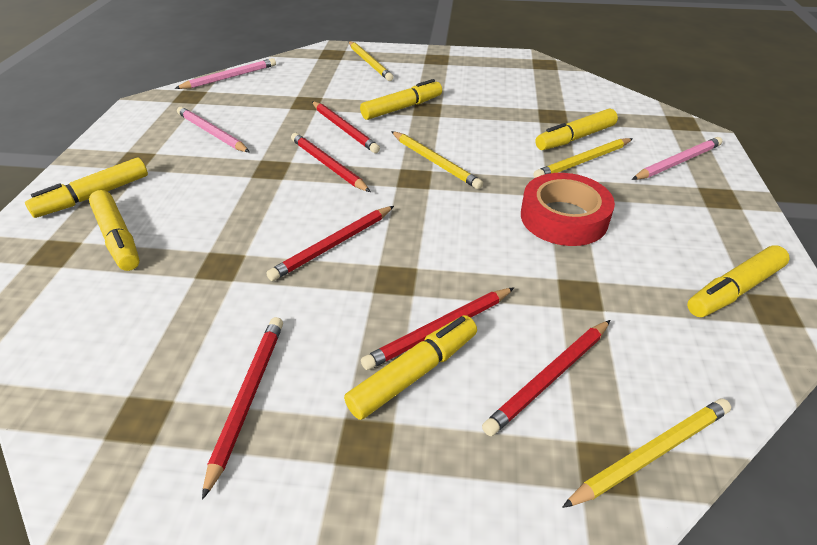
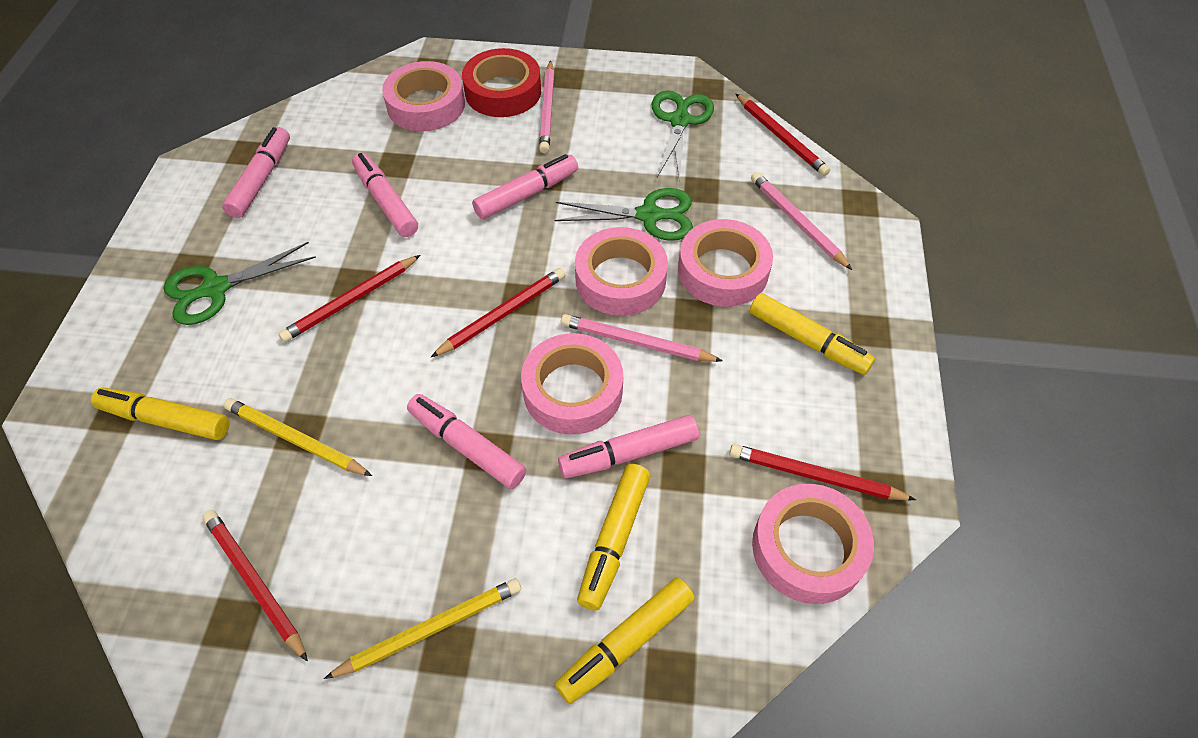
green scissors: none = 0 -> [164,242,316,325] [554,188,693,241] [651,90,714,182] = 3
pink marker: none = 0 -> [222,127,290,218] [352,153,418,237] [407,394,526,489] [472,154,578,219] [558,415,699,478] = 5
pink tape: none = 0 -> [382,61,465,131] [521,333,623,435] [575,227,668,316] [678,219,773,307] [752,484,874,604] = 5
red pencil: [202,317,283,500] [266,206,394,281] [291,133,371,192] [312,101,380,153] [361,287,514,370] [482,320,610,436] = 6 -> [202,510,308,661] [278,255,420,342] [431,268,565,357] [729,444,916,501] [736,94,830,176] = 5
yellow marker: [25,158,148,218] [89,190,140,271] [344,315,477,420] [360,79,442,120] [535,108,618,150] [687,245,790,317] = 6 -> [91,388,229,440] [555,577,695,704] [577,464,650,611] [749,293,875,375] = 4
yellow pencil: [349,41,393,81] [391,131,483,189] [533,138,633,178] [562,398,731,508] = 4 -> [224,398,372,476] [324,578,521,679] = 2

